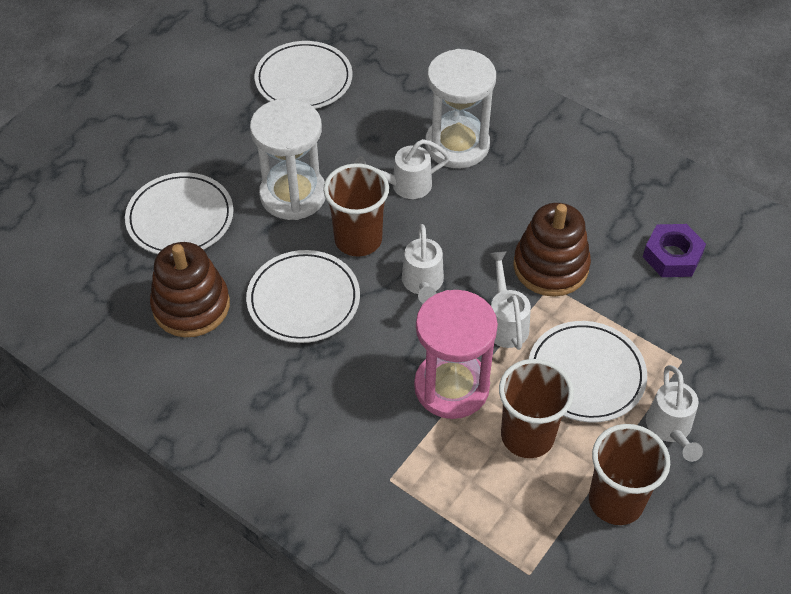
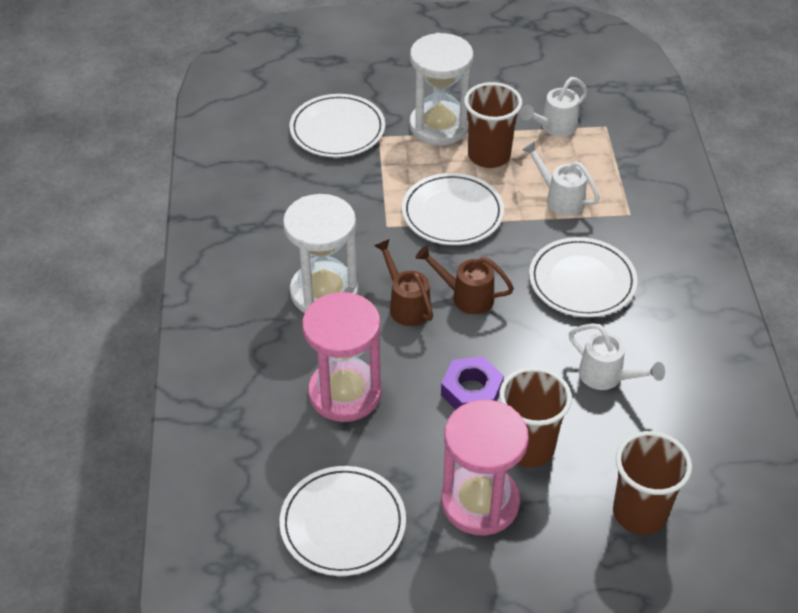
brown stacking toy: [150,242,230,337] [513,203,591,297] = 2 -> none = 0
brown watering can: none = 0 -> [374,239,433,326] [416,245,514,314] = 2
pink hourglass: [414,290,498,419] = 1 -> [302,292,382,422] [441,400,529,535] = 2
white watering can: [354,139,450,199] [402,224,444,304] [489,251,531,350] [646,365,703,462] = 4 -> [520,77,588,137] [522,141,600,216] [569,323,665,390] = 3

